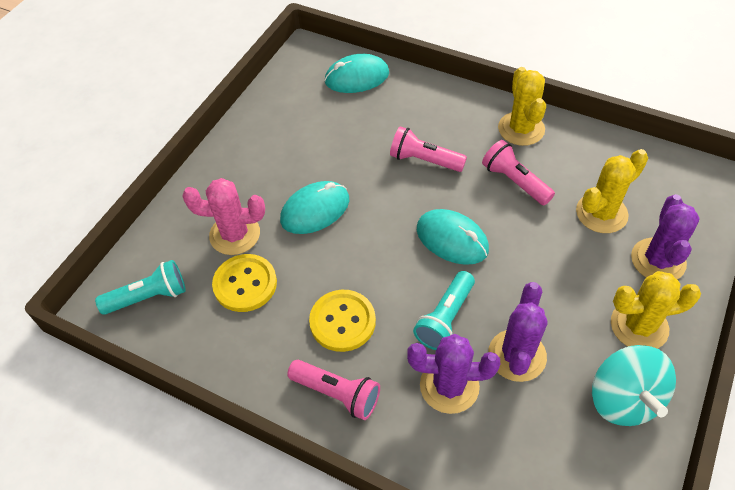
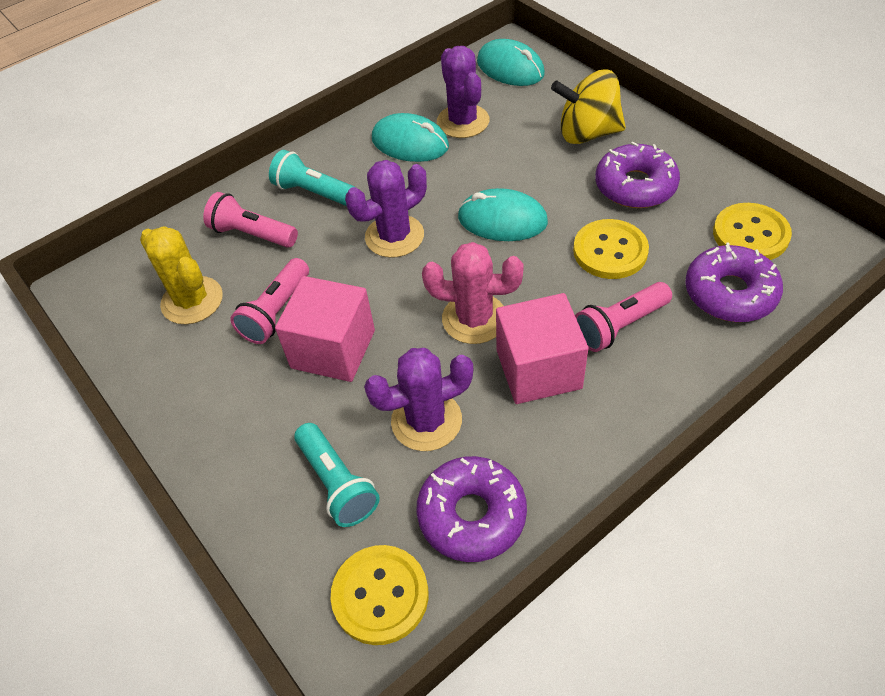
pink cube: none = 0 -> [275,276,375,382] [496,293,589,404] = 2
purple donut: none = 0 -> [417,456,527,562] [595,142,680,208] [685,243,783,322] = 3
turquoise spinning top: [592,345,676,426] = 1 -> none = 0
yellow button: [212,254,277,312] [309,290,376,352] = 2 -> [330,545,429,645] [573,219,649,279] [713,203,792,260] = 3
yellow cactus: [498,67,546,146] [576,149,648,233] [611,271,701,349] = 3 -> [140,226,223,324] = 1
yellow spinning top: none = 0 -> [551,70,626,144] = 1

